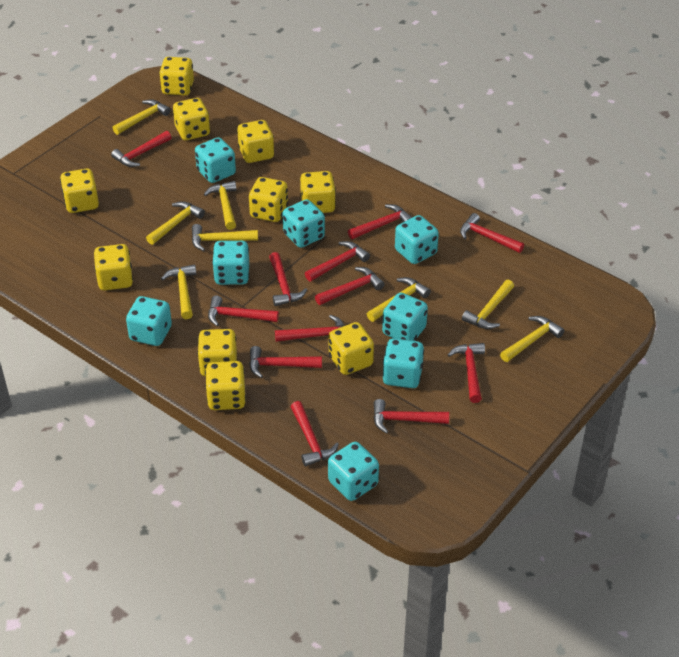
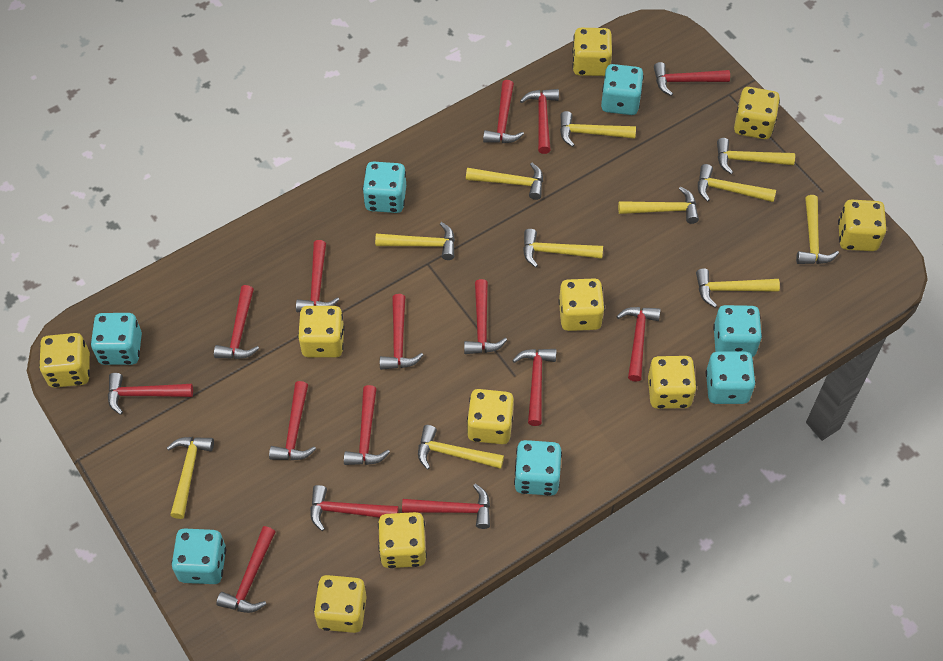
red hammer: [111,131,172,167] [208,295,279,326] [249,346,322,378] [269,252,307,306] [275,315,345,342] [291,401,339,466] [305,241,370,281] [315,267,385,305] [348,204,413,239] [373,399,449,434] [448,343,485,403] [460,213,524,253] = 12 -> [108,373,193,415] [214,285,259,359] [216,526,276,613] [269,381,316,460] [296,240,340,312] [310,485,399,531] [344,385,390,465] [380,294,423,370] [402,484,490,529] [464,279,507,354] [483,80,524,143] [512,349,556,426] [520,89,559,154] [616,307,660,382] [654,62,730,96] = 15
turquoise dice: [126,296,172,346] [195,137,236,183] [212,241,249,285] [282,199,325,248] [328,442,379,501] [382,293,428,341] [383,338,424,388] [395,215,439,264] = 8 -> [91,313,142,365] [171,529,226,584] [363,161,406,213] [514,440,562,496] [601,64,644,115] [706,351,756,404] [713,305,762,357] = 7
yellow hammer: [113,99,171,135] [146,201,205,245] [161,264,197,319] [192,224,258,251] [204,181,237,230] [367,277,431,322] [462,280,514,329] [500,316,565,362] = 8 -> [167,437,214,519] [375,222,455,260] [418,425,504,470] [466,163,543,200] [523,229,603,267] [560,111,636,147] [618,187,699,224] [696,268,780,307] [698,164,776,202] [717,138,795,174] [796,195,839,264] = 11

